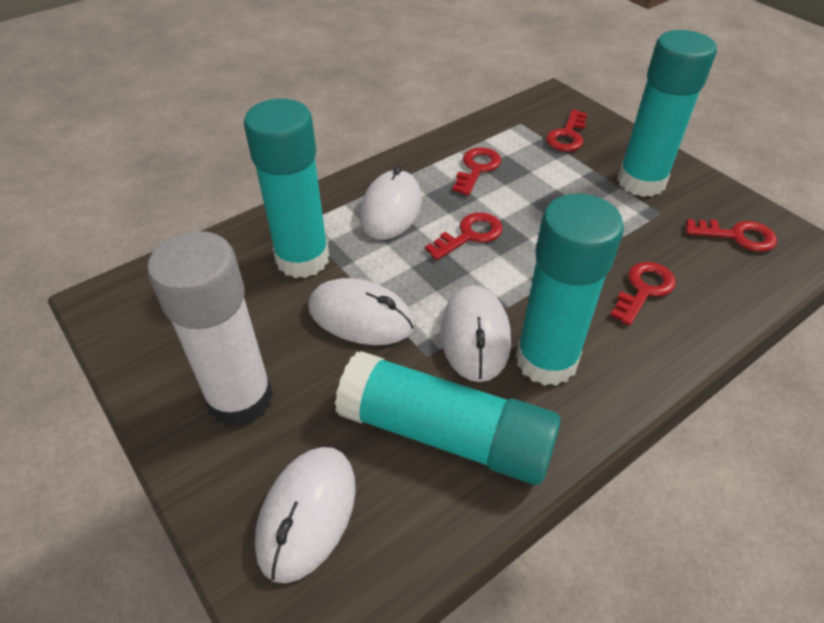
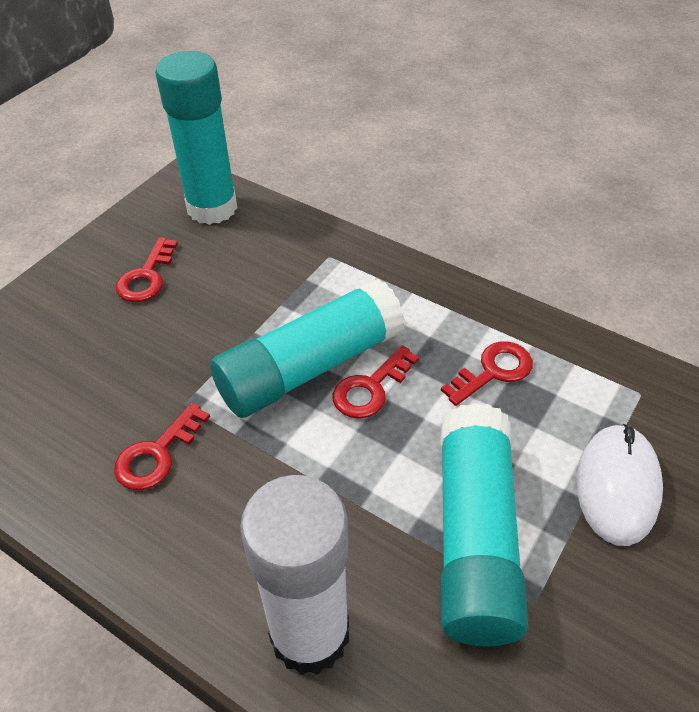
red key: [425,212,503,260] [452,147,501,196] [546,110,588,152] [610,262,676,326] [686,219,777,252] = 5 -> [114,403,210,490] [116,237,178,302] [333,345,419,419] [441,341,533,406] = 4
turquoise glue stick: [244,99,329,278] [335,351,561,485] [516,194,624,386] [617,30,717,197] = 4 -> [155,51,237,225] [210,278,405,418] [440,403,529,647] = 3
white mouse: [255,447,356,583] [308,278,415,345] [360,165,422,240] [440,286,511,382] = 4 -> [577,424,663,546] = 1

